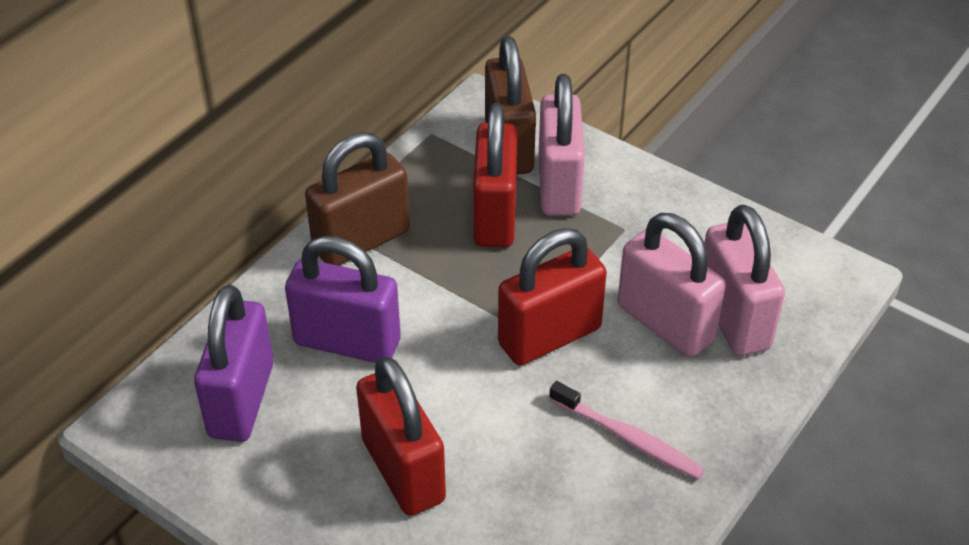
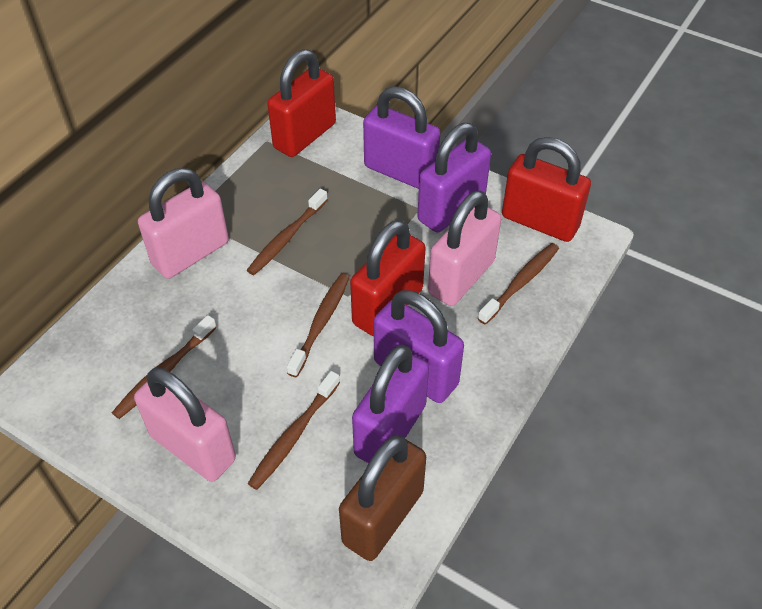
brown padlock: [305,132,410,266] [485,36,536,175] = 2 -> [339,435,426,561] = 1
brown toothbrush: none = 0 -> [112,315,217,419] [247,189,328,275] [248,371,340,490] [287,274,349,377] [478,243,559,325] = 5
pink toothbrush: [549,381,705,480] = 1 -> none = 0
purple padlock: [194,285,274,442] [285,236,401,363] = 2 -> [352,345,429,463] [363,86,440,189] [374,290,464,403] [417,123,491,233] = 4

